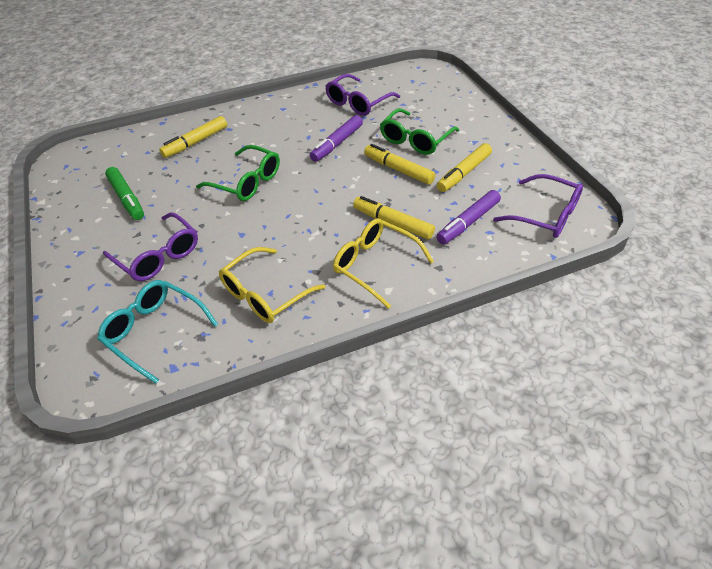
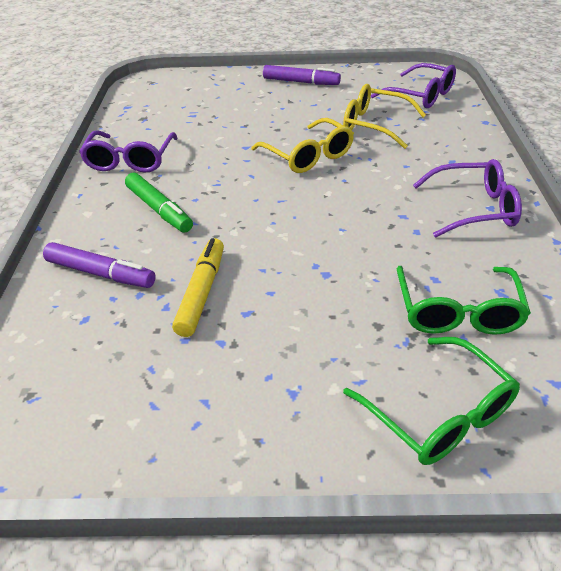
turquoise glasses: [97,280,218,384] = 1 -> none = 0
yellow marker: [159,116,227,158] [353,196,435,239] [364,144,436,185] [437,143,492,192] = 4 -> [172,238,224,337] = 1

